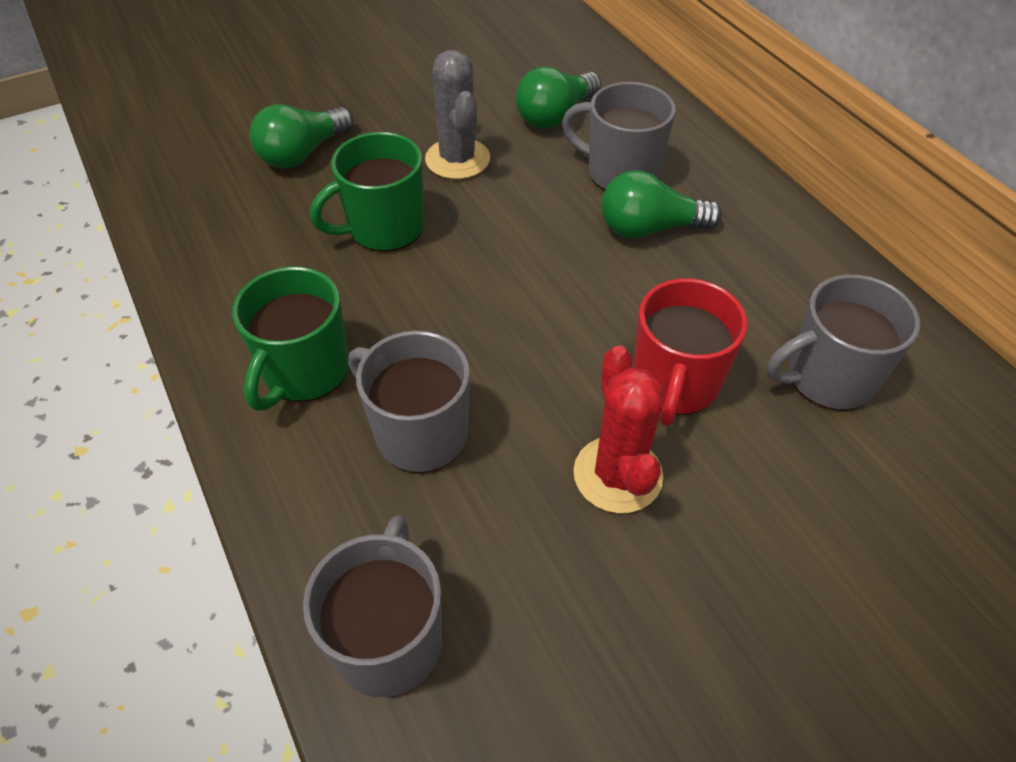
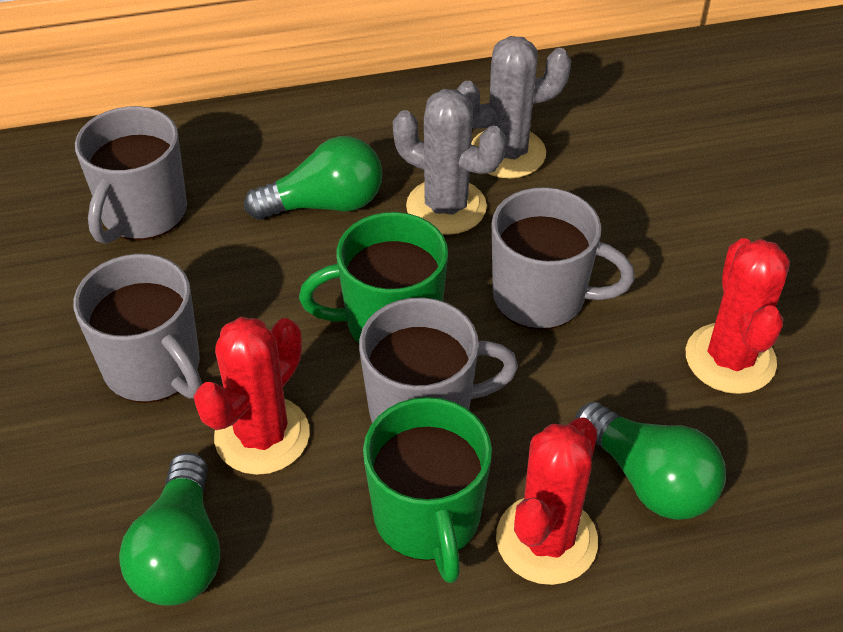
grey cactus: [425,50,490,179] = 1 -> [393,89,506,235] [457,36,571,178] = 2
red cactus: [573,346,664,513] = 1 -> [194,317,310,475] [496,417,598,585] [686,238,790,394] = 3
red mug: [633,278,747,426] = 1 -> none = 0

